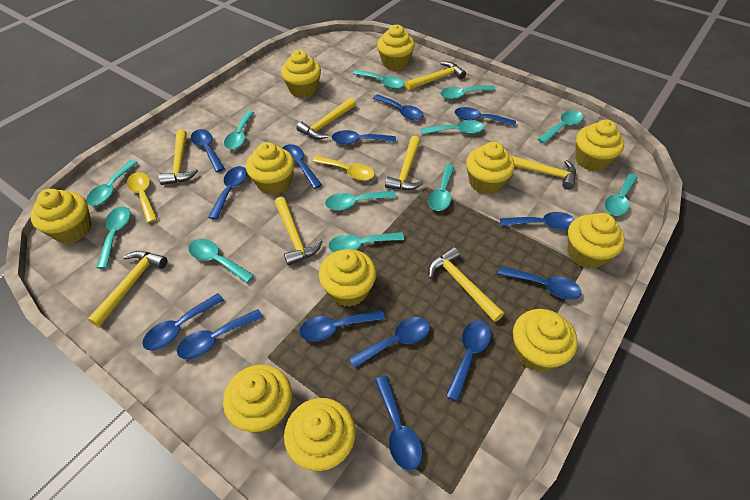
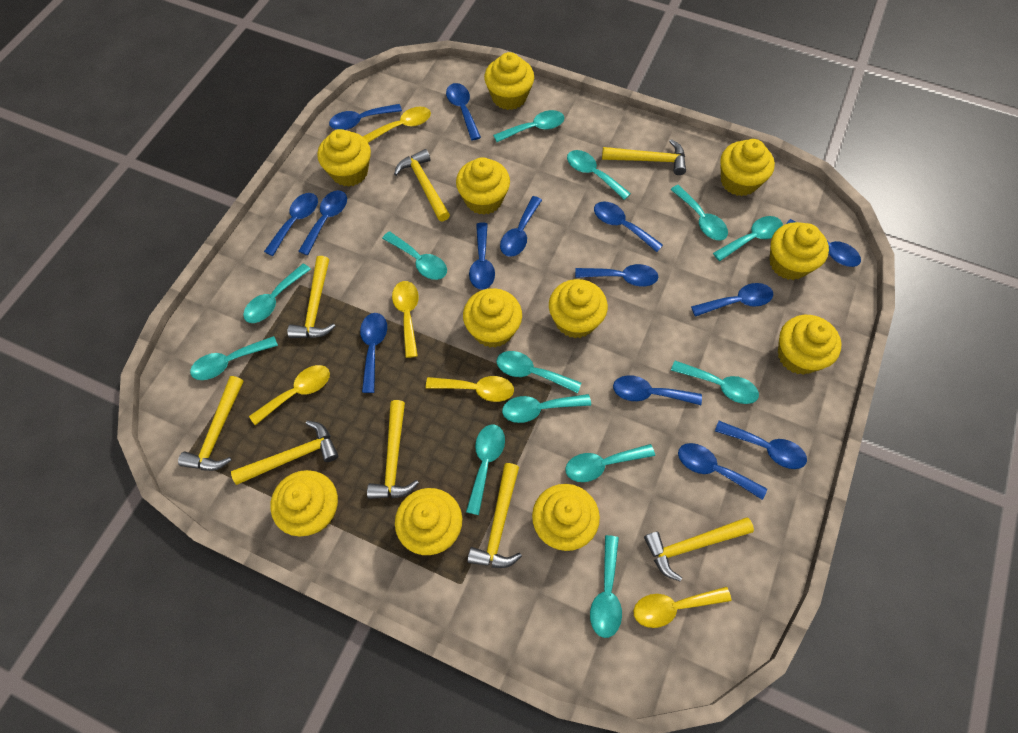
turquoise spoon: [86,160,138,206] [96,206,130,269] [188,239,254,283] [224,111,254,150] [325,191,396,210] [328,232,404,252] [353,70,404,89] [421,120,484,134] [428,164,455,211] [440,85,496,100] [538,110,583,144] [605,173,638,216] = 12 -> [190,336,278,380] [243,263,311,323] [382,231,447,280] [466,425,505,515] [493,110,564,142] [496,351,581,393] [502,394,591,423] [565,444,655,482] [567,150,631,200] [590,535,622,638] [670,185,728,240] [671,361,759,404] [713,216,783,261] = 13
yellow spoon: [127,172,157,223] [313,156,375,181] = 2 -> [249,365,330,425] [363,107,431,143] [392,281,418,358] [426,376,514,402] [633,587,731,628] = 5

